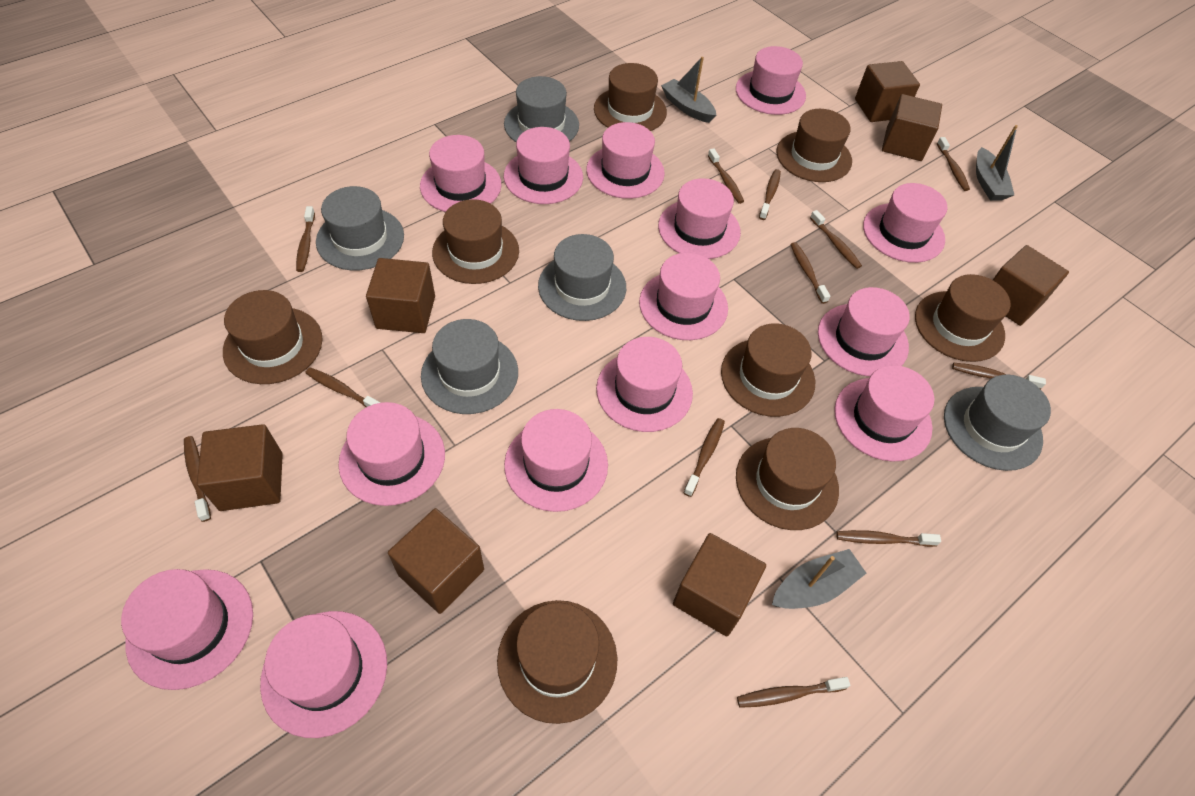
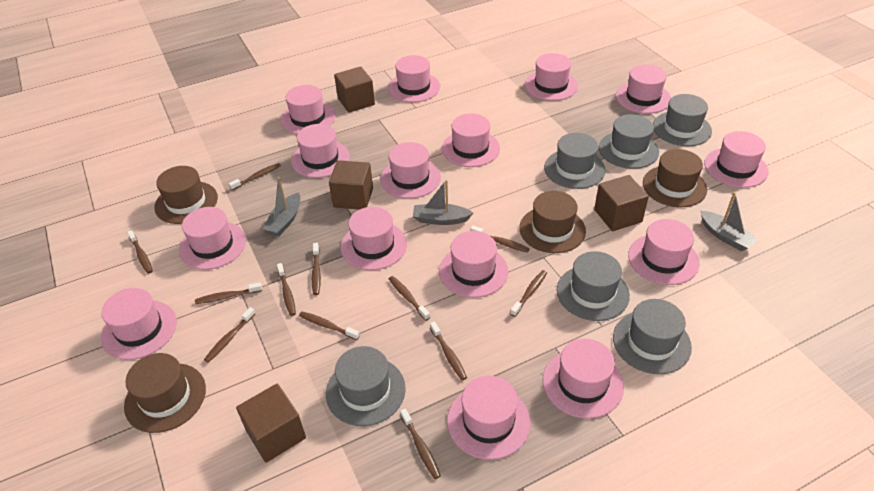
brown cube: [197,424,283,511] [366,258,435,333] [388,508,484,614] [673,533,766,637] [855,61,920,122] [882,94,942,161] [993,245,1069,326] = 7 -> [236,384,306,463] [329,160,373,210] [334,66,375,113] [594,175,649,231] = 4
brown hat: [223,290,323,384] [432,199,519,284] [497,600,617,724] [594,63,667,131] [721,323,815,417] [736,428,839,530] [776,109,852,182] [915,274,1011,362] = 8 -> [124,353,206,433] [154,166,218,224] [519,191,586,253] [643,149,707,207] = 4
grey hat: [316,186,404,270] [421,319,518,414] [504,76,579,142] [538,234,626,321] [944,375,1051,471] = 5 -> [326,346,406,426] [544,133,606,189] [557,251,630,321] [599,114,659,169] [613,299,692,374] [653,94,712,146] = 6
pink hat: [121,569,253,690] [260,611,387,738] [339,402,445,506] [420,135,502,212] [504,127,583,204] [504,409,608,512] [586,122,665,199] [596,337,693,432] [639,253,728,340] [658,178,741,259] [736,46,806,115] [818,287,910,376] [834,365,934,462] [863,183,947,263] = 14 -> [101,288,177,360] [179,207,246,270] [281,85,336,134] [291,124,350,178] [340,207,407,270] [380,142,441,199] [388,55,440,103] [439,231,508,298] [442,114,500,167] [447,376,530,460] [525,53,578,101] [543,339,624,419] [616,65,671,114] [628,219,700,285] [704,131,768,188] = 15

